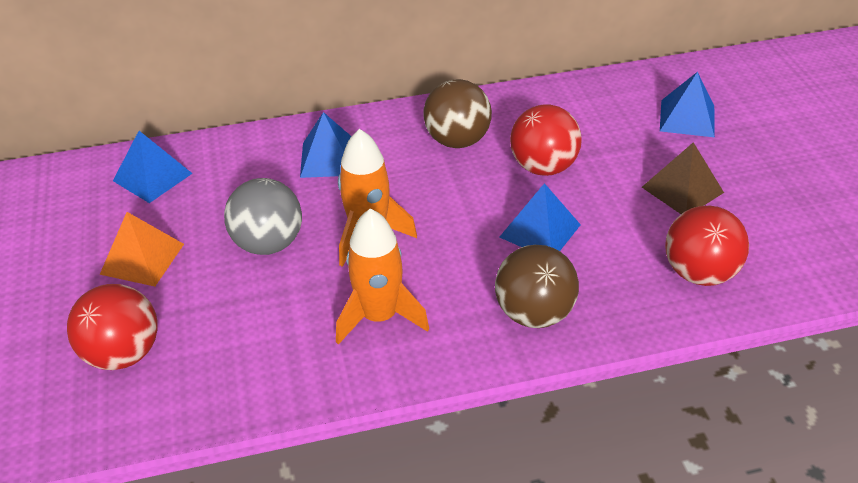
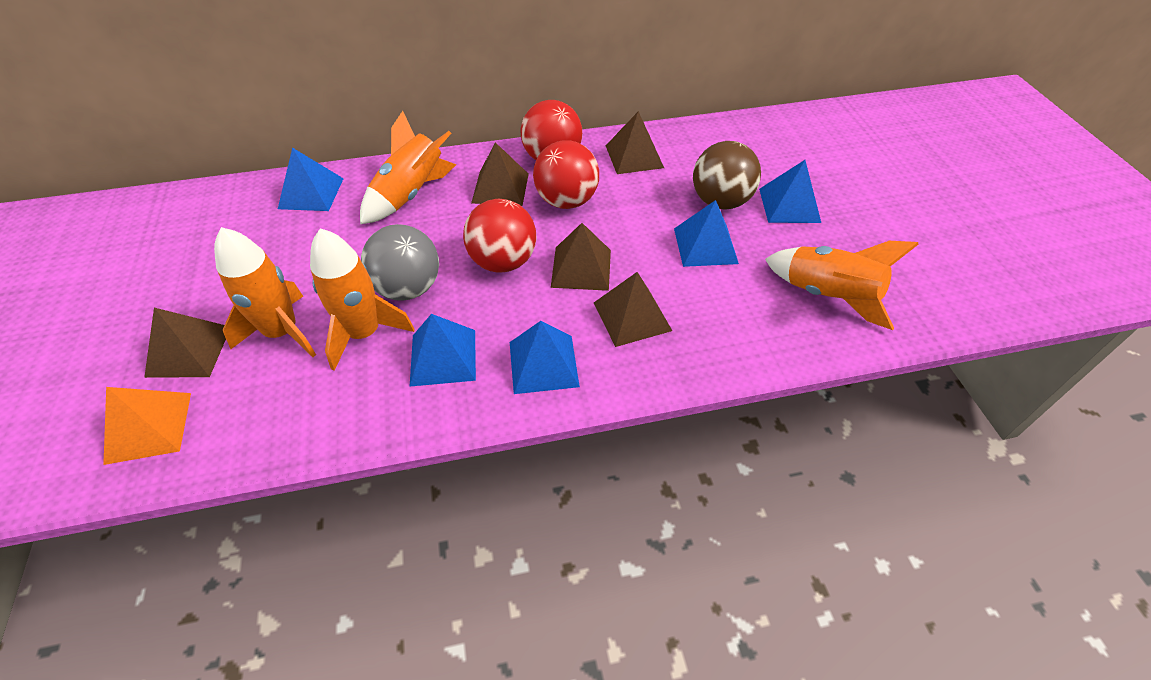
blue pyramid: [113,131,193,203] [300,112,351,178] [499,183,581,251] [660,72,715,137] = 4 -> [278,148,344,211] [410,314,476,386] [510,321,580,394] [674,200,739,267] [759,160,821,223] = 5
brown ball: [423,79,492,148] [495,245,579,328] = 2 -> [693,141,761,210] = 1
brown pyramid: [642,142,724,214] = 1 -> [144,308,226,378] [471,142,529,206] [551,223,611,291] [594,272,672,347] [606,111,664,174] = 5
orange rocket: [336,208,429,345] [338,129,417,267] = 2 -> [214,227,316,357] [310,228,414,371] [360,111,456,224] [765,241,918,330] = 4

